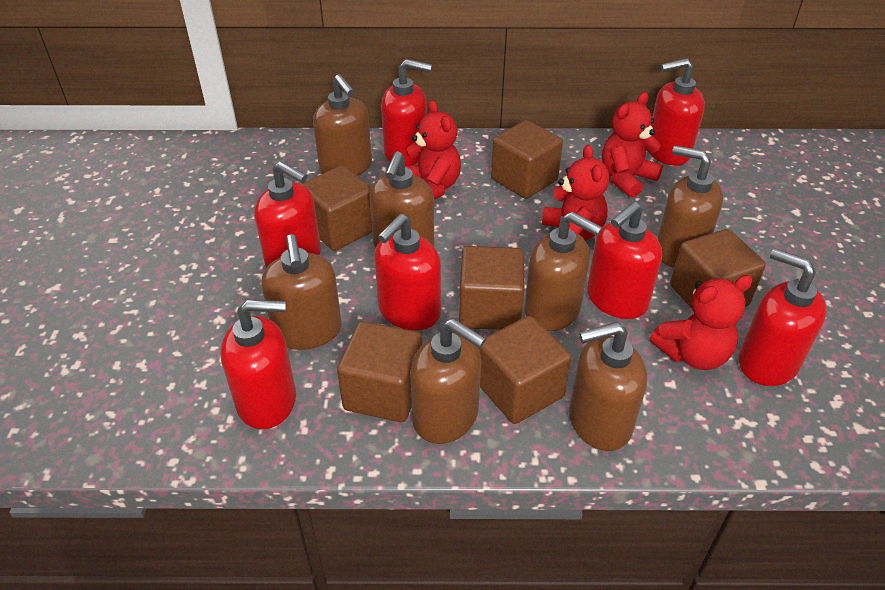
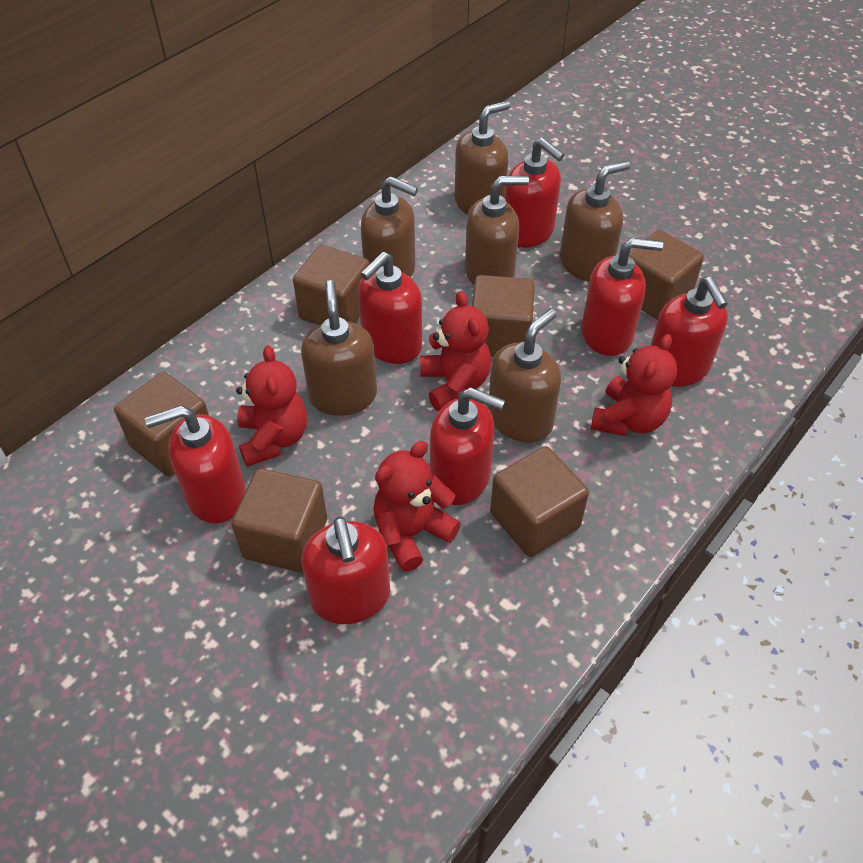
brown soap dispenser: [261,234,342,350] [313,74,372,176] [369,151,434,248] [410,319,486,444] [524,211,602,331] [569,322,647,451] [657,145,723,268] = 7 -> [301,280,377,416] [361,176,418,278] [455,101,510,215] [465,176,529,285] [488,309,561,442] [560,160,630,282] = 6

